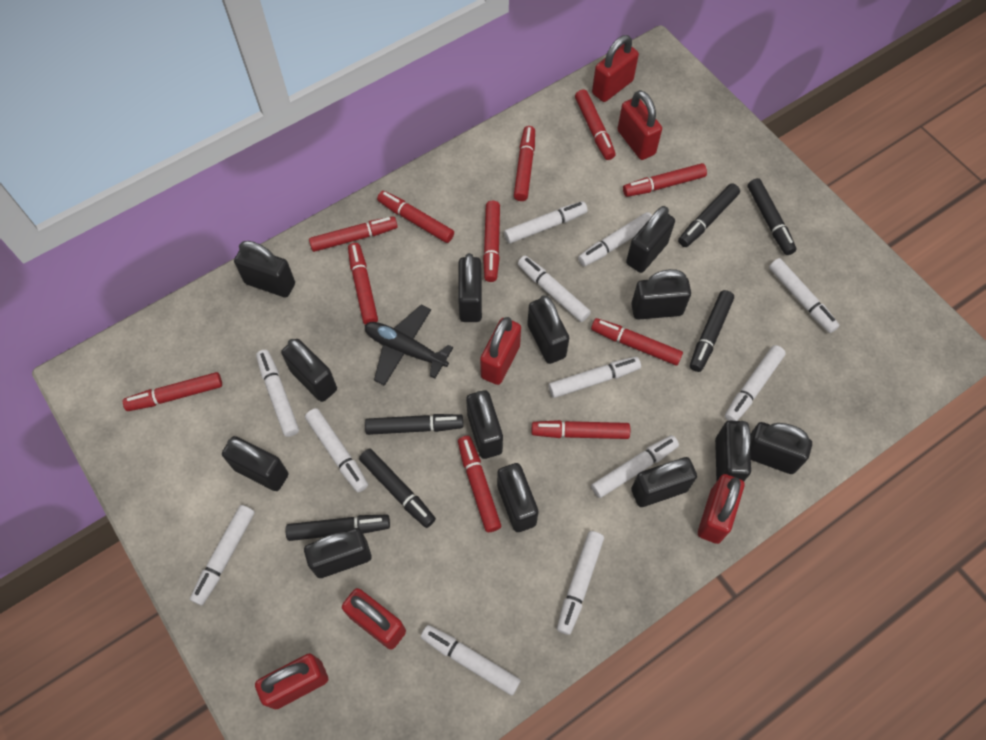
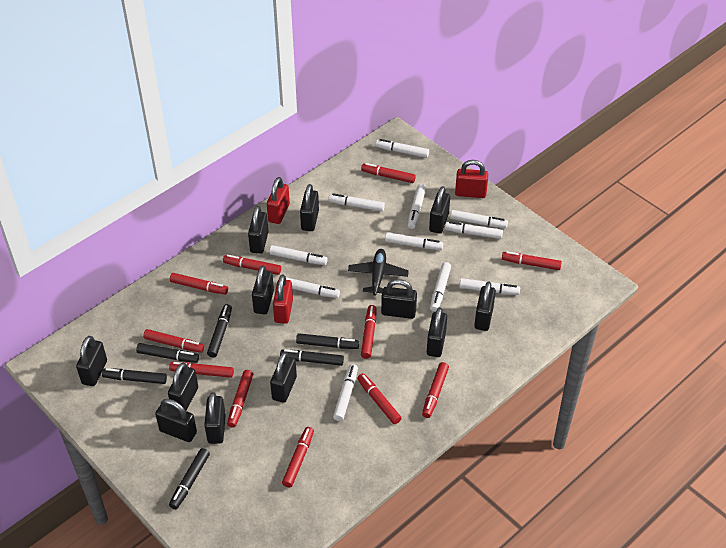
black padlock: [222,436,288,491] [234,241,295,297] [281,339,337,402] [304,528,371,578] [458,253,482,322] [466,390,503,459] [497,463,539,532] [527,295,569,364] [626,206,675,273] [631,269,691,320] [631,457,697,507] [715,421,751,481] [750,422,812,474] = 13 -> [76,336,107,386] [155,399,197,442] [168,363,198,411] [204,392,226,444] [248,206,269,254] [252,265,274,314] [270,352,297,403] [300,184,319,231] [381,279,417,319] [427,307,447,357] [429,186,450,234] [474,281,496,331] = 12
red padlock: [255,653,328,709] [342,588,406,650] [480,317,521,385] [592,35,639,102] [617,90,662,160] [698,474,744,544] = 6 -> [267,177,290,224] [273,274,293,324] [455,160,488,198] = 3
white marker: [190,505,255,605] [256,350,299,437] [305,408,368,492] [421,625,521,696] [504,201,588,244] [518,256,591,322] [548,356,641,398] [557,531,604,635] [578,212,652,266] [591,435,679,498] [725,345,786,421] [769,258,840,333] = 12 -> [269,245,328,265] [286,277,340,298] [328,193,385,211] [333,364,358,421] [376,139,429,158] [385,232,443,250] [408,184,426,229] [430,262,451,312] [445,222,503,239] [450,210,508,228] [459,278,520,295] = 11

